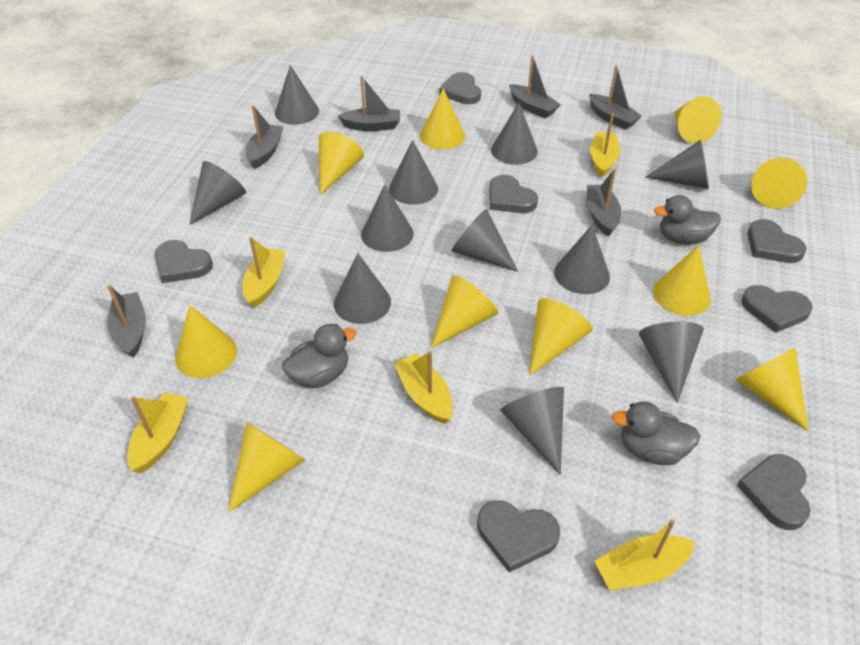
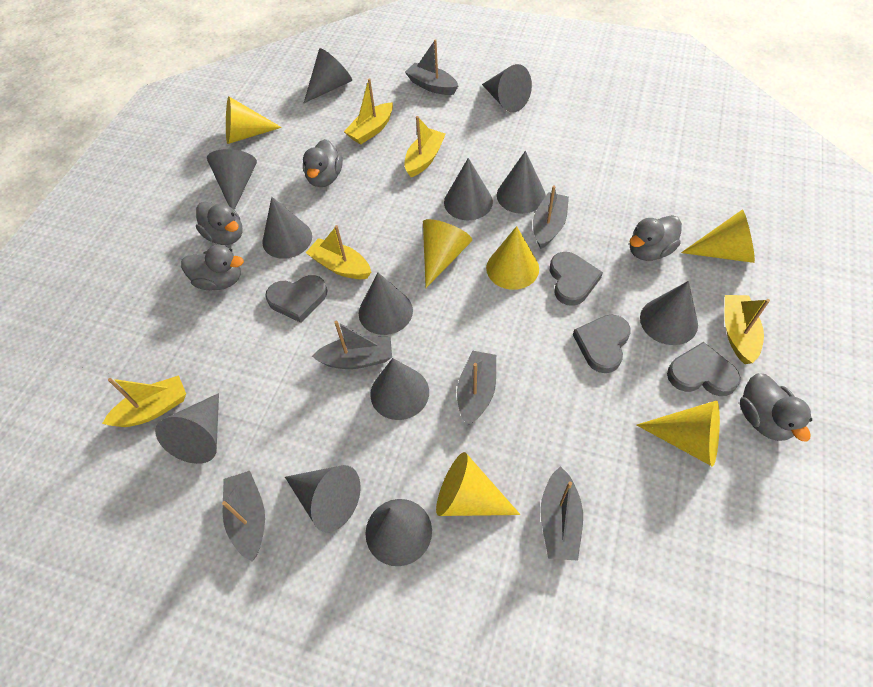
grey cone: [189,161,246,225] [275,65,319,125] [334,253,391,324] [361,185,413,252] [389,140,438,205] [452,209,518,272] [491,103,538,165] [501,387,564,475] [554,225,610,294] [639,321,704,403] [645,140,709,189] = 11 -> [155,393,219,464] [207,149,257,210] [262,197,312,259] [285,465,361,532] [304,48,352,103] [359,273,413,335] [365,499,432,566] [370,358,429,420] [444,158,493,220] [482,64,532,112] [497,151,546,214] [640,281,698,345] = 12
grey duck: [282,324,356,388] [612,401,700,465] [654,195,721,244] = 3 -> [181,245,244,290] [196,201,243,245] [303,139,343,187] [629,215,682,261] [740,373,812,441] = 5
grey heart: [155,240,213,283] [439,72,481,104] [477,500,560,572] [489,175,538,213] [737,454,811,530] [741,285,813,333] [747,219,807,263] = 7 -> [265,275,327,323] [550,252,603,306] [573,315,631,373] [667,342,741,396] = 4
yellow cone: [175,305,237,378] [228,422,305,513] [319,132,364,195] [420,88,465,149] [431,275,498,348] [529,298,592,376] [653,245,711,316] [674,96,721,144] [735,348,809,431] [751,158,807,209] = 10 -> [226,97,282,144] [423,219,472,288] [436,452,521,516] [486,226,539,290] [637,400,720,467] [681,209,755,263] = 6

